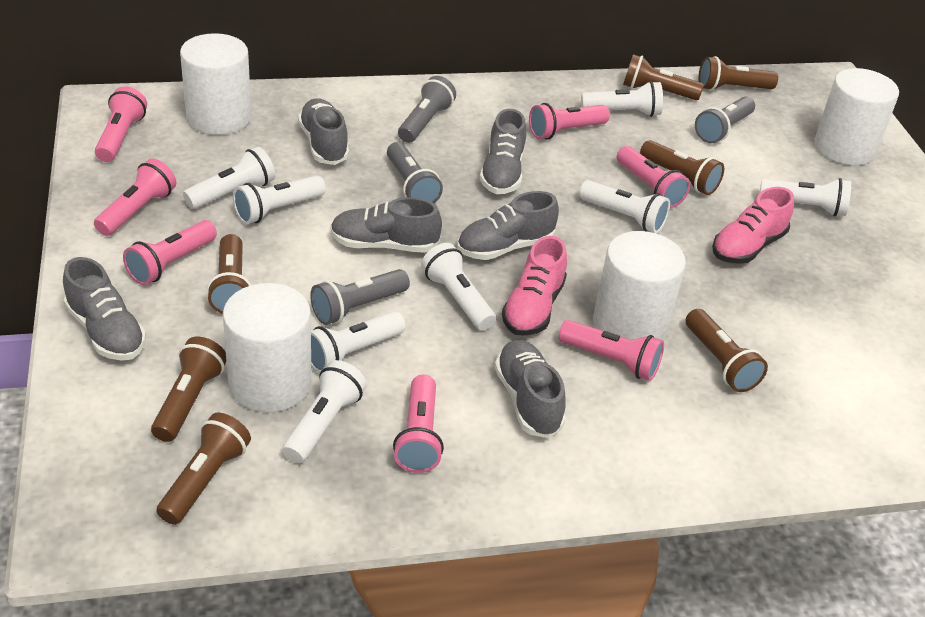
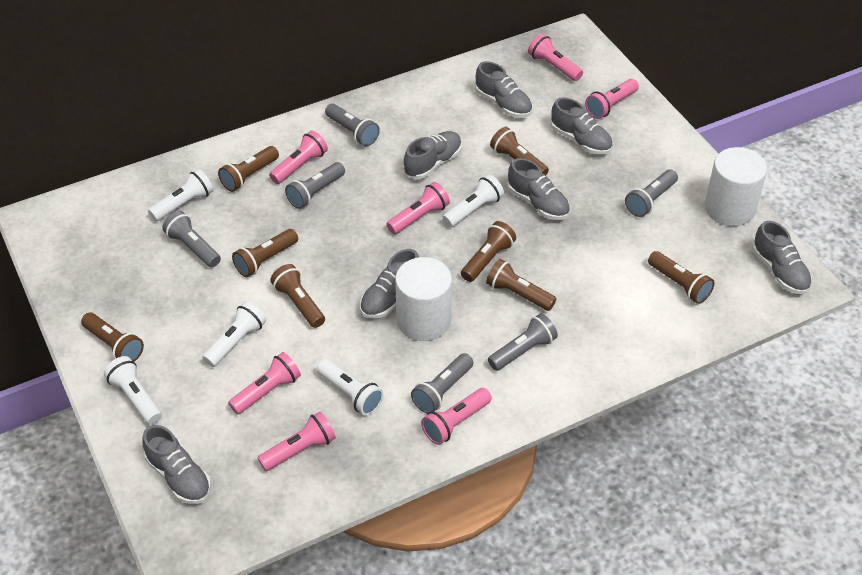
brown flashlight: [151,337,226,442] [156,413,251,525] [207,234,251,314] [623,54,704,100] [640,140,724,195] [686,309,768,392] [699,56,778,91] = 7 -> [81,313,144,362] [218,146,279,192] [232,229,298,277] [270,264,325,328] [461,221,516,282] [486,259,556,311] [490,127,549,175] [648,251,715,304] = 8
grey flashlight: [310,269,410,325] [387,142,443,203] [398,76,456,143] [695,96,755,143] = 4 -> [162,211,221,268] [285,162,345,209] [325,104,380,146] [411,353,474,414] [488,313,558,371] [625,170,678,217] = 6
grey shoe: [63,257,146,361] [298,98,349,165] [330,197,442,253] [457,191,559,260] [480,109,526,194] [495,340,566,438] = 6 -> [142,425,211,504] [360,249,419,318] [404,131,462,179] [475,61,532,118] [507,158,570,220] [551,97,613,154] [752,221,812,294] = 7
pink shoe: [502,236,567,336] [712,187,794,264] = 2 -> none = 0
white cylinder: [180,33,251,135] [223,283,311,413] [593,231,686,340] [814,68,899,165] = 4 -> [395,257,452,341] [705,147,767,226] = 2
white flashlight: [183,147,275,209] [233,176,326,224] [282,360,367,463] [311,311,406,373] [421,243,496,330] [579,180,670,233] [581,81,663,117] [760,178,851,217] = 8 -> [104,356,162,425] [148,169,214,221] [202,301,266,367] [317,359,384,415] [443,174,504,227] = 5

